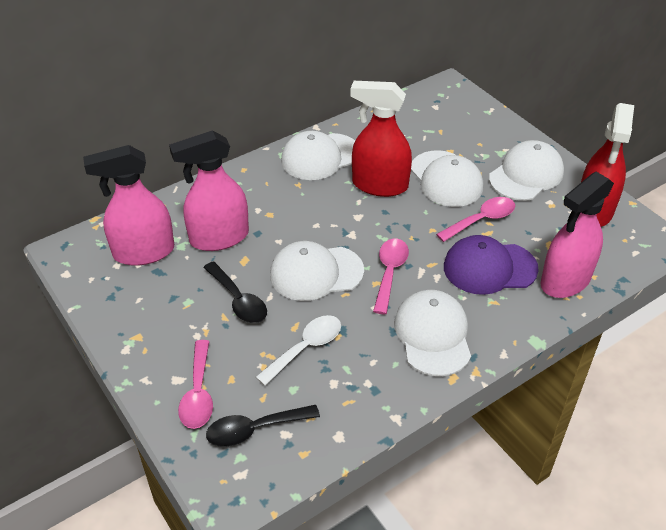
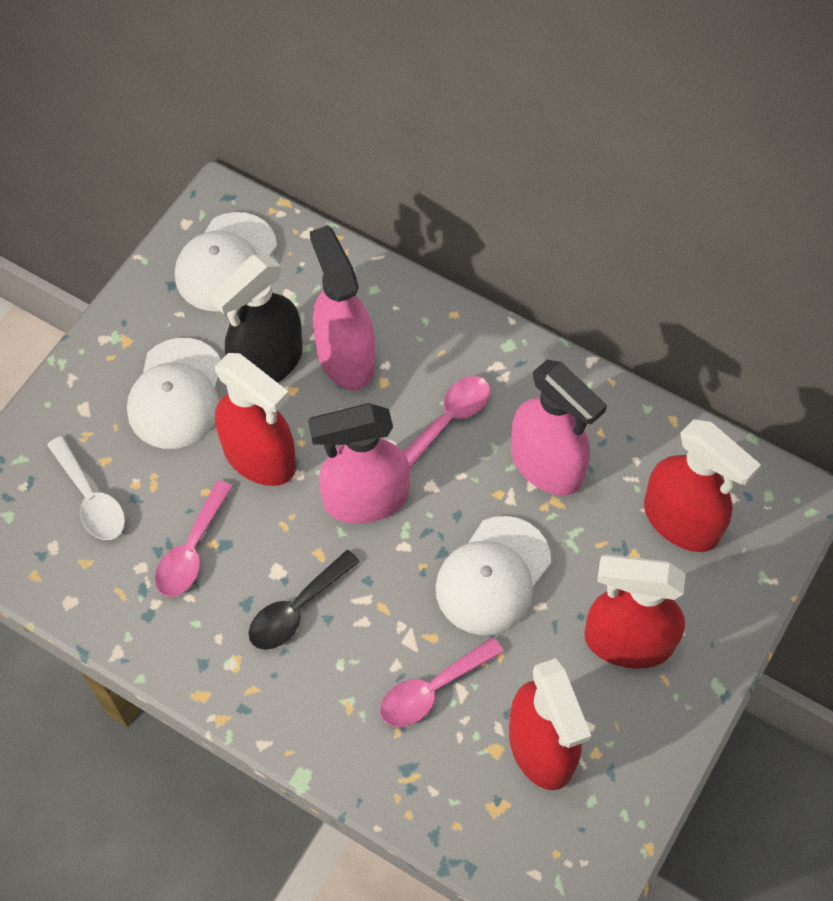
black spoon: [203,261,267,323] [206,405,320,447] = 2 -> [249,550,360,650] = 1
black spray bottle: none = 0 -> [209,255,302,383] = 1
purple cap: [444,235,539,295] = 1 -> none = 0
red spray bottle: [350,81,412,197] [581,103,634,227] = 2 -> [215,353,296,486] [509,658,591,790] [585,554,686,669] [644,419,761,552] = 4
white cap: [270,241,364,301] [281,131,355,180] [394,290,471,376] [411,150,483,207] [489,140,564,201] = 5 -> [127,338,221,449] [175,212,277,312] [435,516,551,635] = 3

